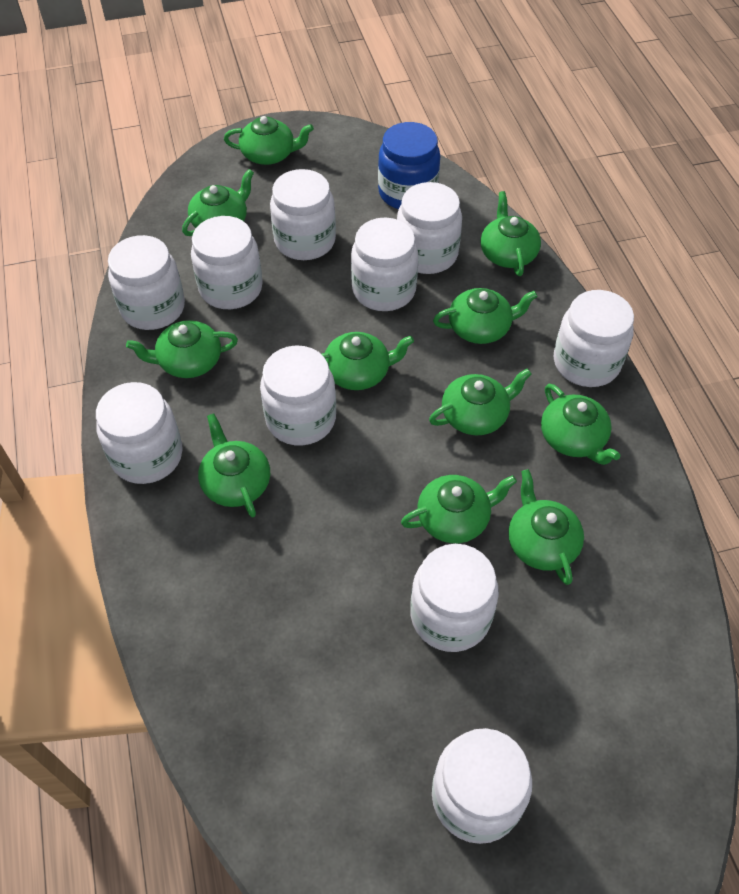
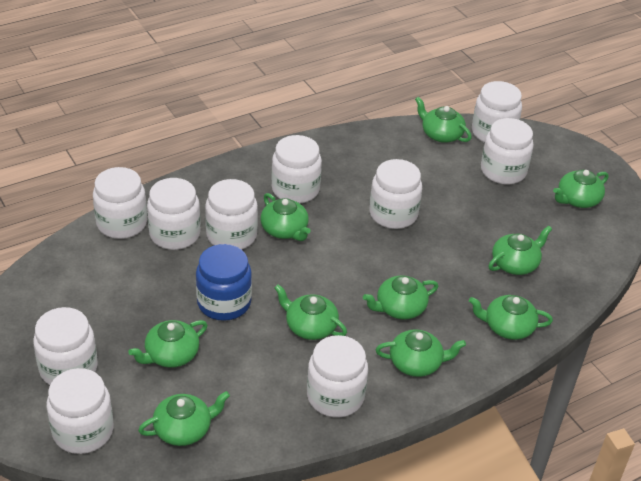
green teapot: [126,320,238,378] [182,169,254,236] [198,413,270,517] [224,116,314,165] [321,332,414,390] [401,475,517,543] [429,369,531,435] [433,288,538,344] [480,191,541,276] [508,469,584,585] [541,384,620,465] = 11 -> [128,320,208,368] [138,391,230,446] [260,193,311,241] [274,284,347,340] [363,276,438,320] [376,329,466,377] [415,97,472,143] [469,295,553,340] [488,226,552,275] [553,170,608,208] = 10

